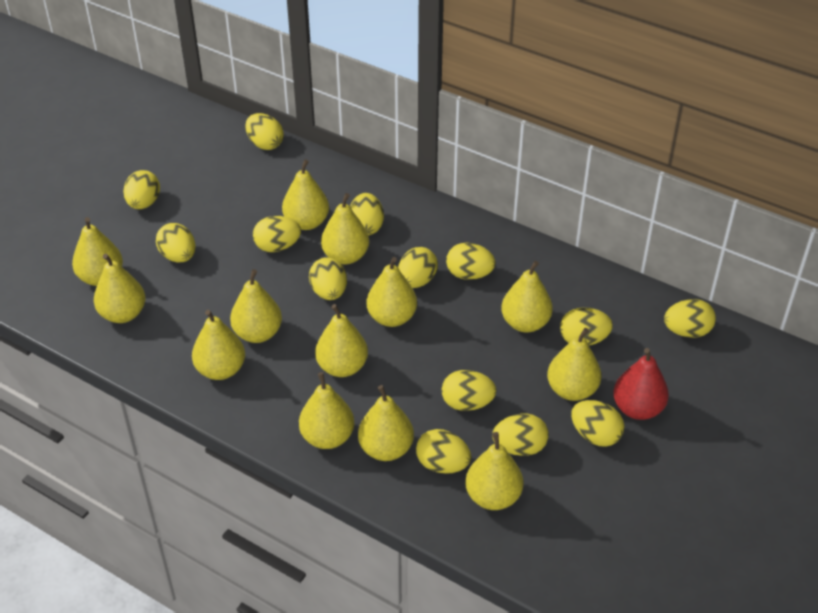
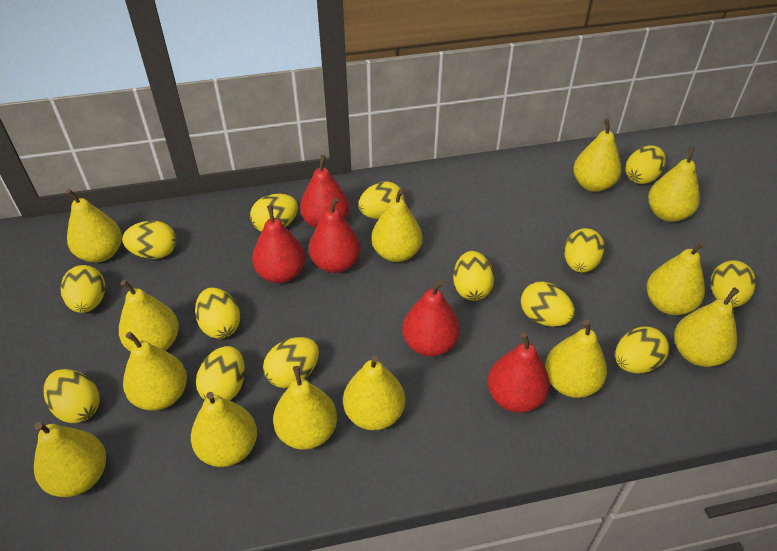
red pear: [613,348,669,420] = 1 -> [252,205,305,283] [300,155,349,228] [309,197,361,273] [402,280,460,357] [488,333,550,413] = 5

